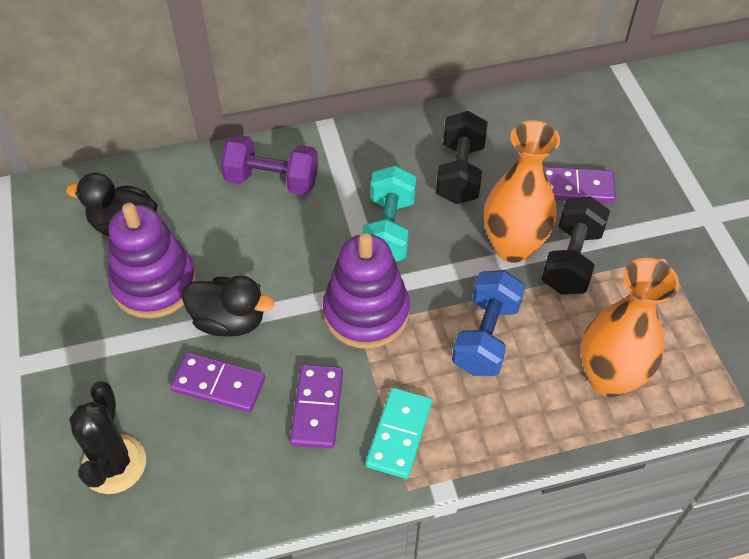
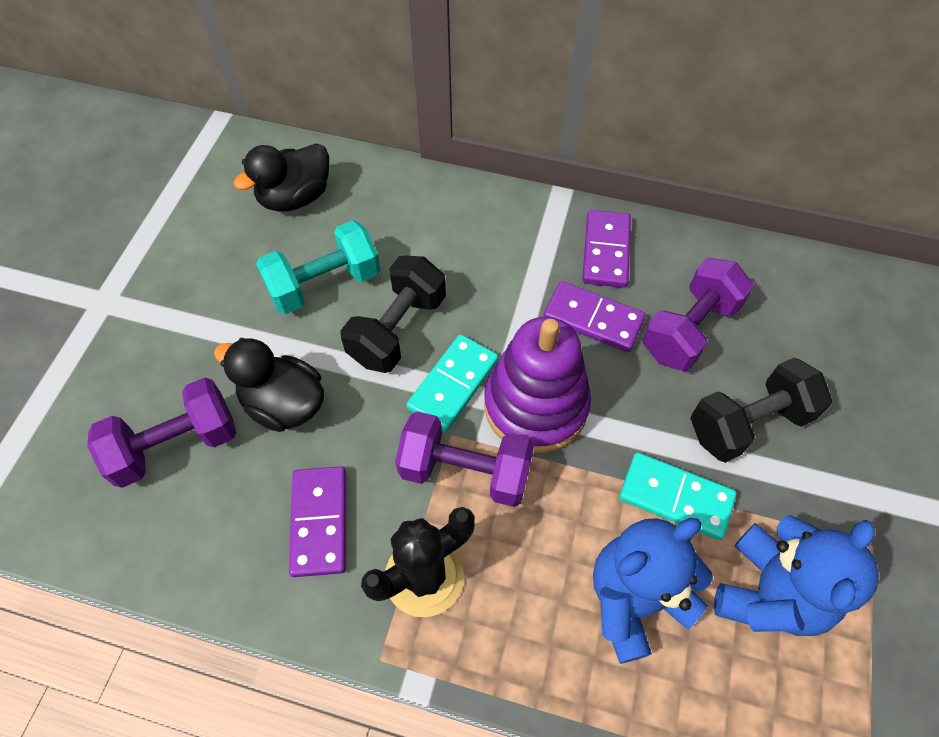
blue dumbbell: [452,270,525,376] = 1 -> none = 0
blue teddy bear: none = 0 -> [593,518,713,664] [714,516,879,636] = 2
orange vase: [484,120,560,263] [581,258,679,397] = 2 -> none = 0
purple dumbbell: [221,135,318,195] = 1 -> [87,377,236,488] [395,411,534,507] [642,258,754,371] = 3
purple stacking toy: [108,203,196,319] [323,233,410,349] = 2 -> [484,317,591,453] = 1
turquoise domino: [366,388,432,479] = 1 -> [406,334,499,431] [619,452,736,540] = 2

